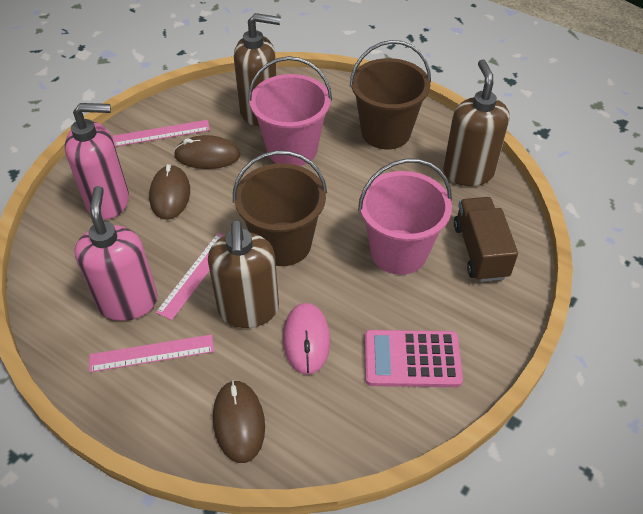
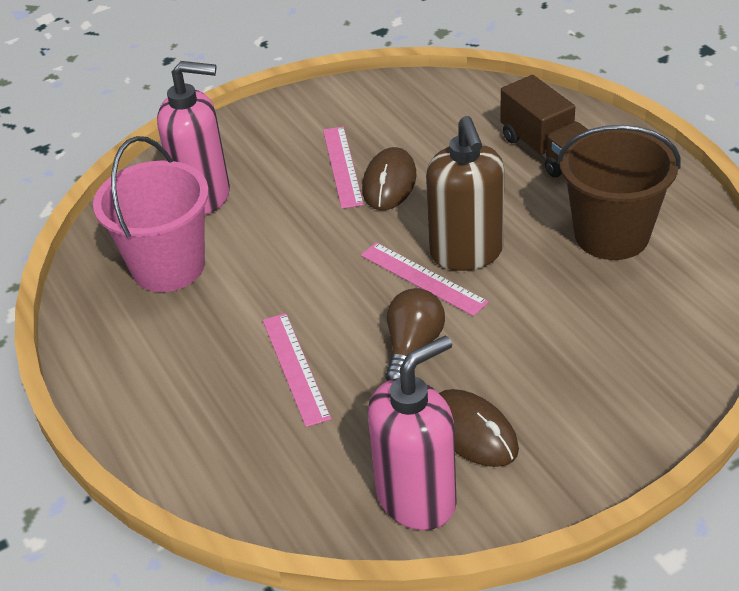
brown bucket: [233,150,327,266] [350,40,431,149] = 2 -> [557,125,681,260] = 1
brown light bulb: none = 0 -> [385,288,445,381] = 1
brown mouse: [149,164,190,220] [174,135,241,169] [213,380,265,463] = 3 -> [362,147,416,210] [439,389,519,467] = 2
brown soap dispenser: [208,220,279,328] [234,13,281,126] [443,59,510,186] = 3 -> [426,116,504,271] = 1
pink bucket: [248,56,332,166] [358,159,452,275] = 2 -> [93,136,209,292] = 1
pink calculator: [365,330,463,387] = 1 -> none = 0
pink mouse: [283,303,330,375] = 1 -> none = 0

